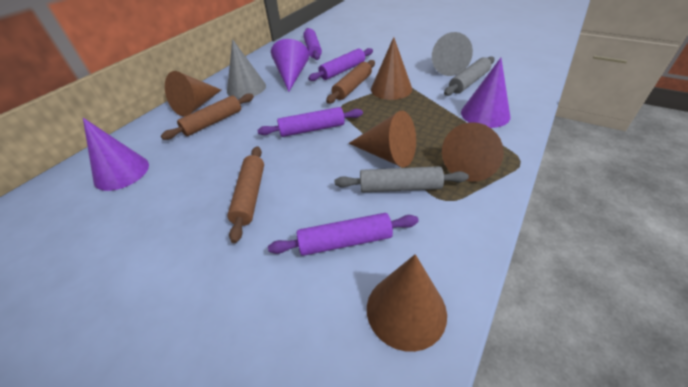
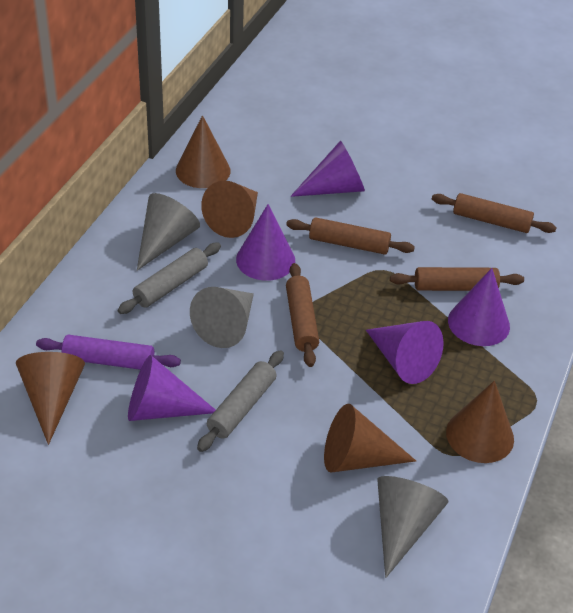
brown rolling pin: [161,94,254,140] [227,146,264,243] [326,60,375,104] = 3 -> [286,217,415,255] [286,263,319,367] [390,267,524,291] [432,193,557,233] = 4
grey cone: [227,39,266,99] [432,32,473,76] = 2 -> [137,193,200,271] [190,287,254,348] [377,476,448,578] = 3
purple cone: [83,118,149,191] [271,39,309,92] [461,58,510,128] = 3 -> [128,355,215,421] [236,204,295,281] [291,141,365,197] [366,321,443,384] [448,268,510,346] = 5
purple rolling pin: [257,107,363,137] [268,213,419,256] [303,28,322,60] [308,48,373,81] = 4 -> [36,335,181,370] = 1

